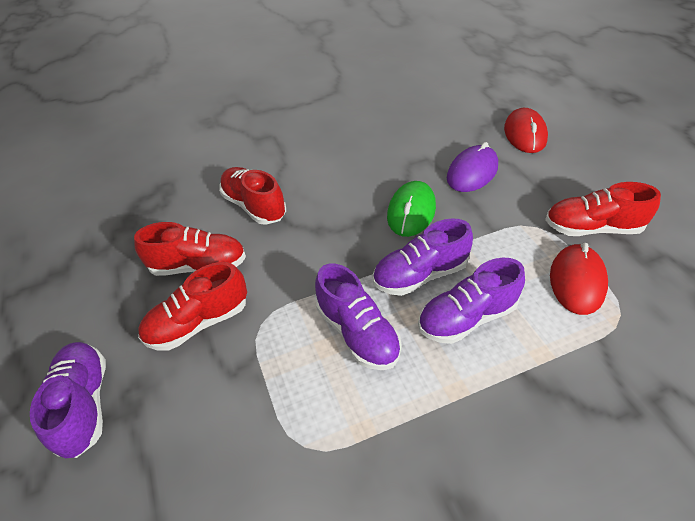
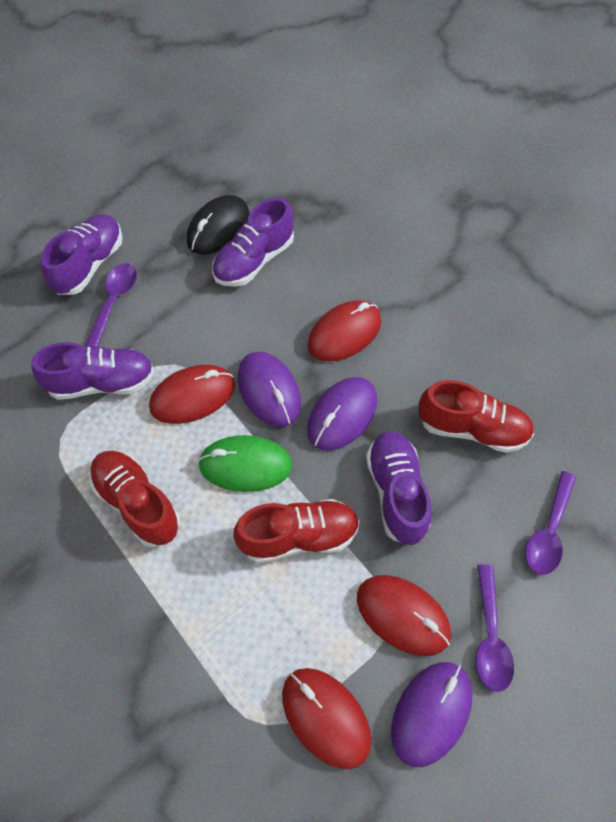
black mouse: none = 0 -> [187,195,250,255] = 1
purple mouse: [447,142,498,192] = 1 -> [238,352,301,427] [307,377,377,451] [391,662,472,767] = 3
purple spoon: none = 0 -> [85,263,137,346] [476,564,514,692] [525,471,576,575] = 3
red mouse: [504,108,548,153] [550,243,608,315] = 2 -> [149,365,235,424] [282,668,372,769] [308,300,381,361] [357,575,451,656] = 4
red shoe: [134,222,246,276] [138,262,247,351] [219,167,286,225] [545,182,661,236] = 4 -> [89,451,180,547] [233,499,360,563] [418,380,534,453] = 3

